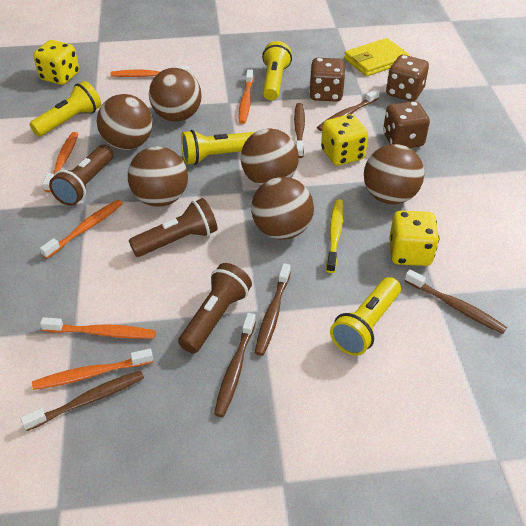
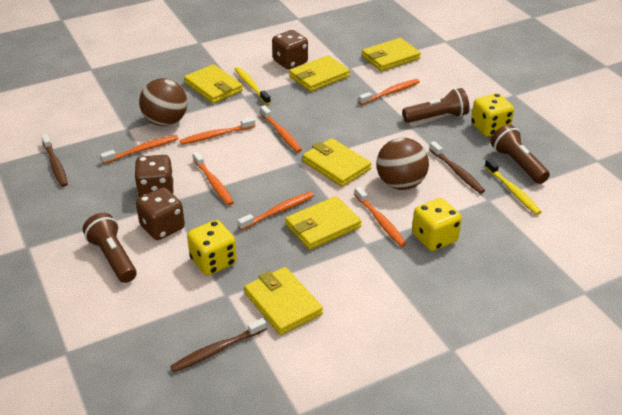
brown ball: [97,94,153,150] [128,146,188,207] [149,68,202,122] [241,128,299,186] [251,177,314,240] [364,144,424,204] = 6 -> [139,78,187,126] [376,138,429,190] = 2
brown toothbrush: [20,370,144,431] [214,313,256,417] [255,263,291,356] [294,103,305,158] [317,89,380,131] [405,269,507,334] = 6 -> [41,134,68,187] [171,318,267,372] [429,141,485,194] = 3
orange toothbrush: [32,349,153,390] [40,200,123,259] [40,317,156,339] [42,132,78,192] [110,66,189,77] [239,70,253,124] = 6 -> [100,135,178,164] [179,117,255,145] [193,151,234,205] [238,192,314,230] [260,105,302,153] [354,186,407,247] [359,79,420,105] = 7
yellow flashlight: [30,81,101,137] [181,130,255,165] [262,41,292,100] [330,277,401,356] = 4 -> none = 0
yellow toothbrush: [326,199,344,273] = 1 -> [235,67,271,105] [484,158,541,215] = 2
yellow wallet: [344,38,410,76] = 1 -> [184,64,243,104] [244,267,323,335] [285,196,362,250] [289,55,350,92] [302,138,372,187] [362,38,421,71] = 6

